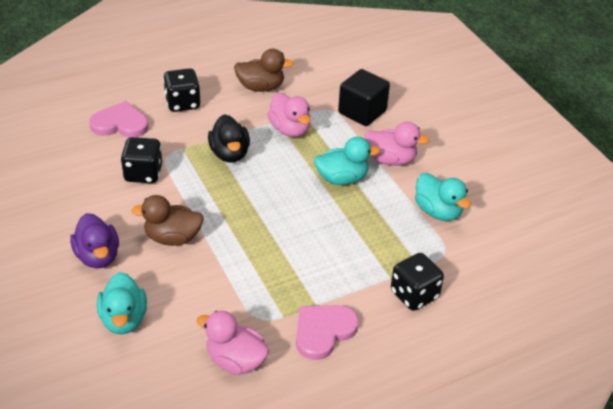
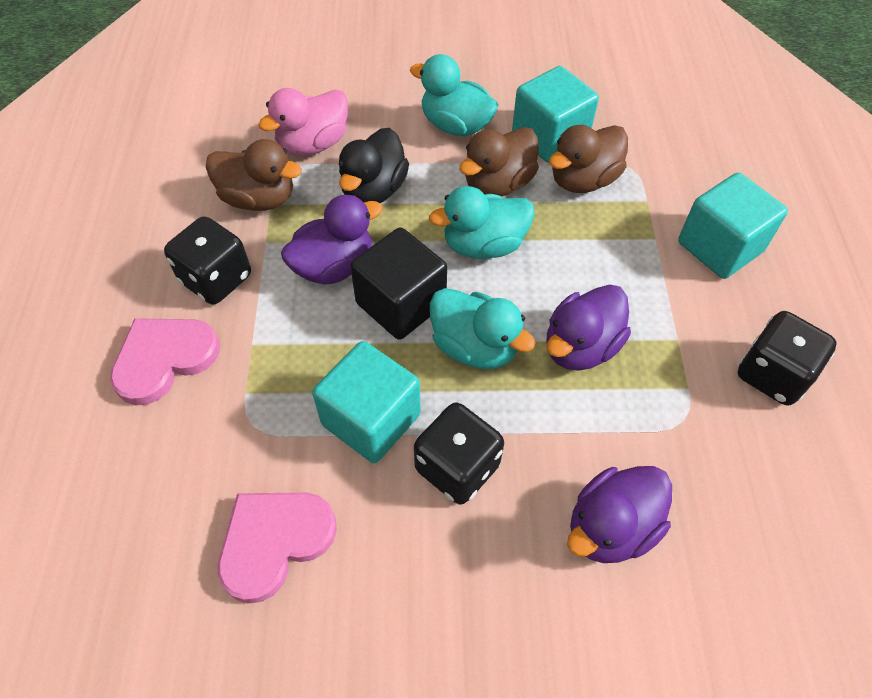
brown duck: [131,195,204,246] [234,49,294,92] = 2 -> [206,139,302,211] [459,127,539,197] [549,125,628,193] = 3
pink duck: [197,311,269,375] [267,93,311,137] [365,122,429,166] = 3 -> [258,88,348,156] = 1
purple duck: [70,213,119,268] = 1 -> [281,195,383,285] [546,285,631,371] [567,466,672,563] = 3
turquoise cube: none = 0 -> [312,341,421,463] [512,66,599,162] [678,173,788,279] = 3

